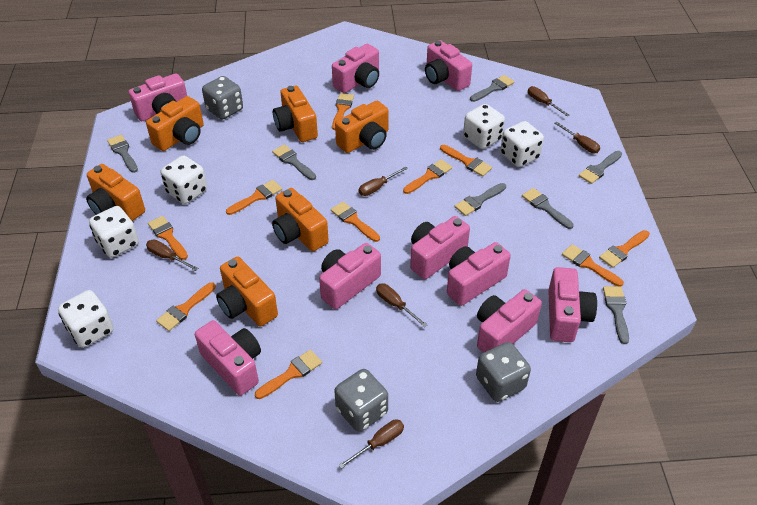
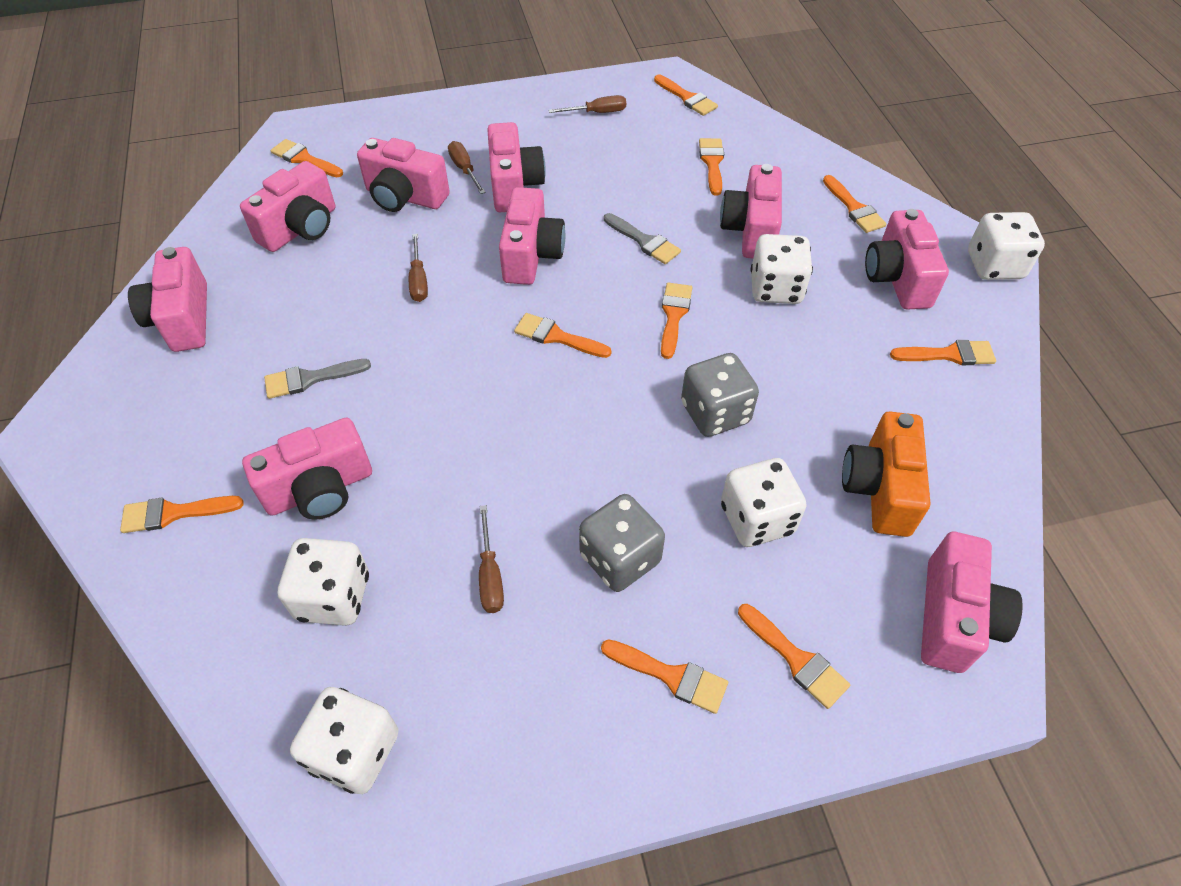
brown screwdriver: [146,240,199,271] [338,419,404,469] [359,166,408,196] [376,283,427,327] [528,86,569,116] [554,122,600,153] = 6 -> [409,234,428,302] [448,141,485,194] [479,505,504,613] [549,95,626,113] = 4
grey brush: [107,135,138,173] [272,144,316,180] [454,183,506,216] [470,75,514,102] [522,188,574,229] [579,151,622,184] [603,286,629,344] = 7 -> [264,359,371,399] [604,213,681,264] = 2
grey dice: [202,76,243,120] [334,369,388,432] [476,342,531,402] = 3 -> [579,494,665,592] [681,353,759,437] = 2
orange camera: [86,164,145,221] [146,96,204,151] [216,256,278,327] [272,188,329,252] [273,85,318,142] [335,101,389,153] = 6 -> [842,412,930,537] = 1

